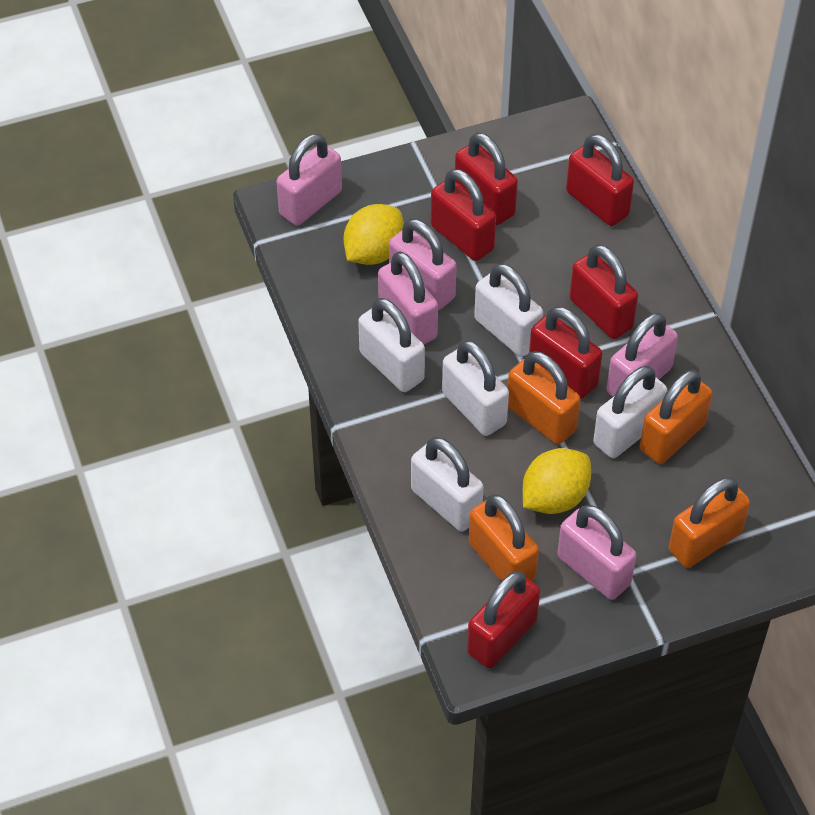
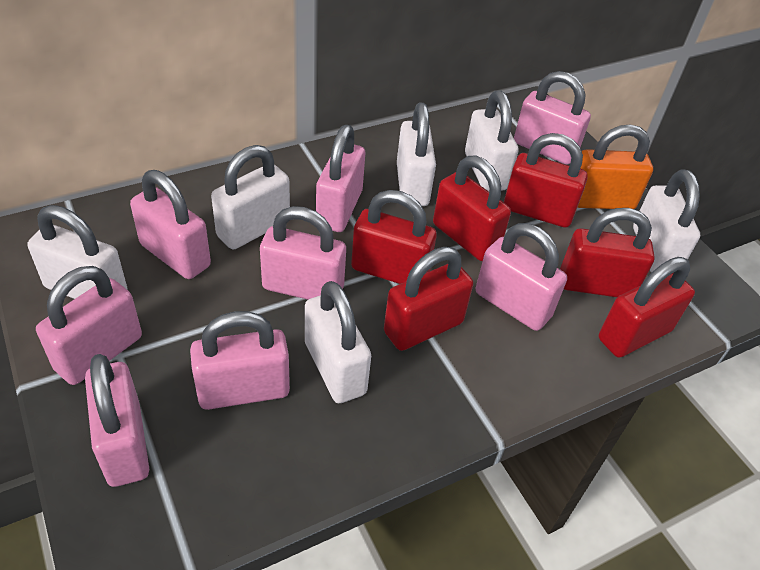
orange padlock: [469,494,539,582] [508,351,580,444] [640,370,712,464] [669,477,750,568] = 4 -> [577,125,653,209] = 1
pink padlock: [277,134,342,226] [378,251,438,345] [389,219,457,310] [557,505,636,600] [607,313,678,397] = 5 -> [36,266,142,385] [85,354,149,487] [130,170,211,279] [190,311,290,410] [260,206,346,300] [316,125,365,232] [476,223,567,331] [514,71,591,165] = 8
white padlock: [358,298,425,392] [411,437,484,532] [442,340,509,436] [474,263,543,357] [593,366,667,458] = 5 -> [27,205,128,299] [211,145,290,249] [305,281,371,403] [397,103,436,206] [465,91,519,191] [633,169,700,273] = 6
yellow lemon: [344,204,404,265] [523,448,591,514] = 2 -> none = 0

